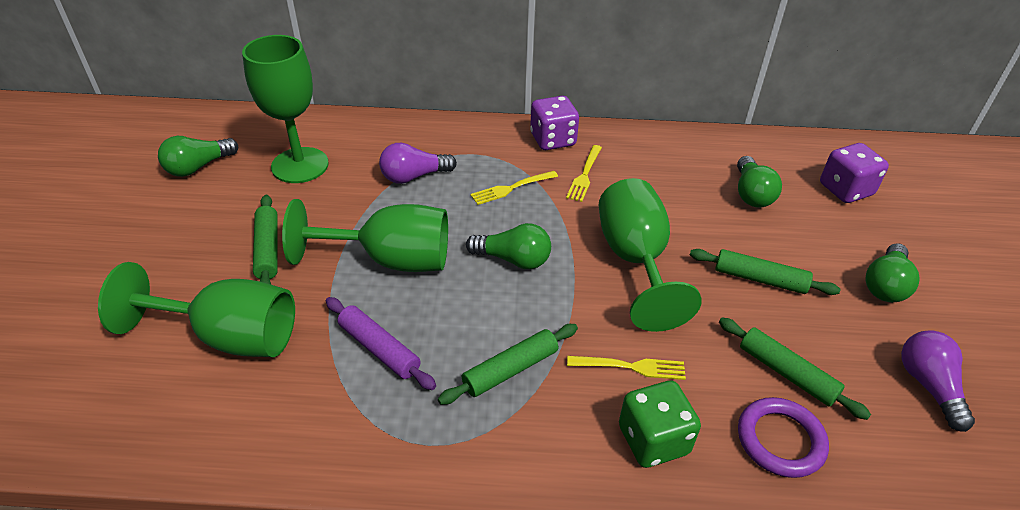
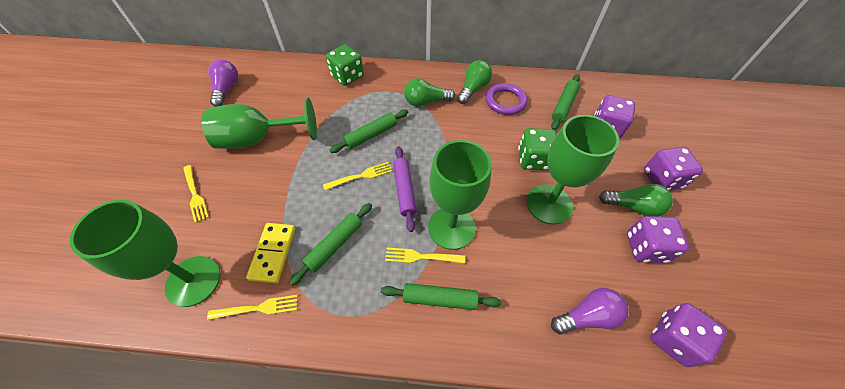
green dice: [619,381,701,468] = 1 -> [326,44,364,86] [518,128,557,170] = 2
green light bulb: [158,136,238,177] [466,223,551,269] [737,156,782,208] [865,243,920,302] = 4 -> [404,78,455,107] [457,60,492,104] [599,184,673,216] = 3
purple dice: [530,96,579,150] [820,143,889,203] = 2 -> [594,95,635,138] [627,216,689,263] [644,147,703,191] [650,303,727,367] = 4
yellow domino: none = 0 -> [246,223,295,283] = 1
yellow fork: [471,171,558,205] [566,145,602,202] [567,356,686,380] = 3 -> [183,165,209,223] [207,295,298,320] [323,162,393,190] [385,248,465,263] = 4

